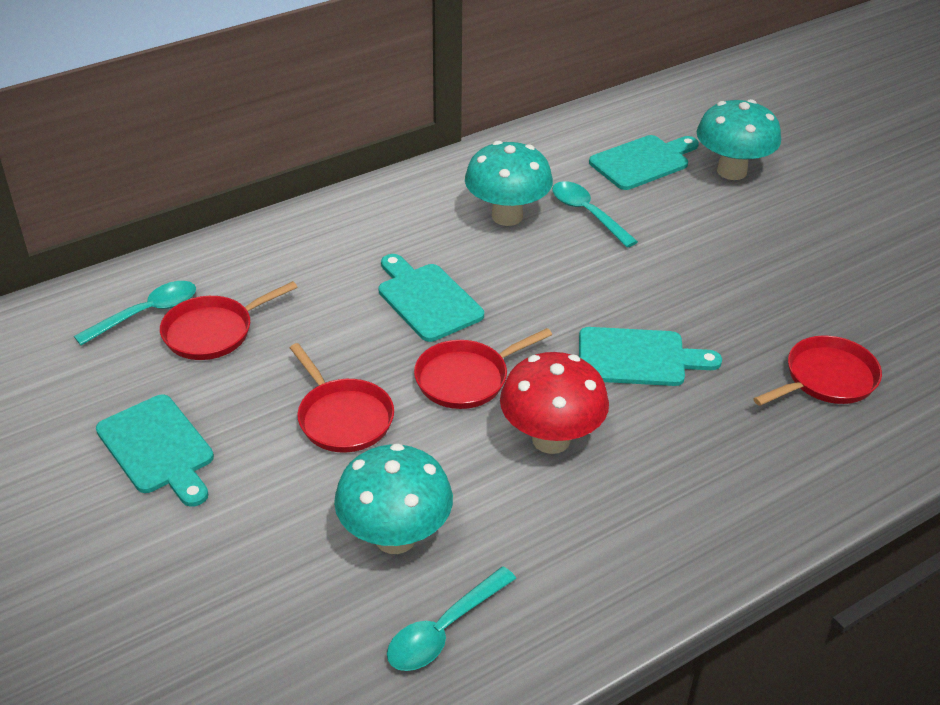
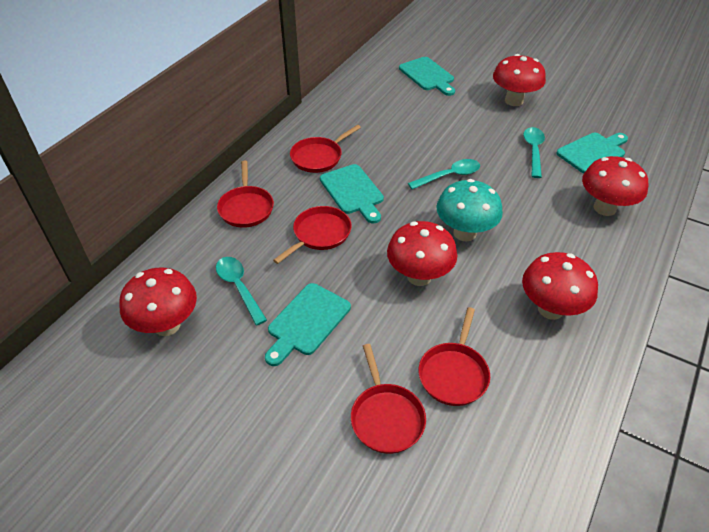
red mushroom: [500,352,609,454] = 1 -> [119,268,197,336] [387,221,457,286] [493,54,546,106] [522,252,598,320] [582,156,648,216] = 5
red pan: [160,281,297,360] [290,343,394,452] [414,328,552,409] [753,335,882,406] = 4 -> [217,161,274,228] [273,206,352,264] [290,125,361,173] [351,344,426,454] [418,307,490,406] = 5
turquoise mushroom: [334,443,453,554] [465,141,553,226] [697,99,781,180] = 3 -> [436,179,503,242] = 1

